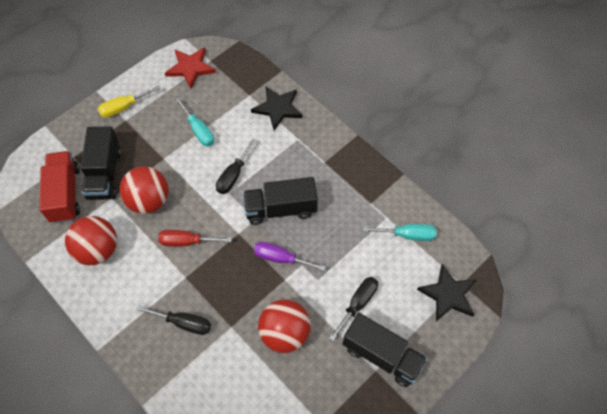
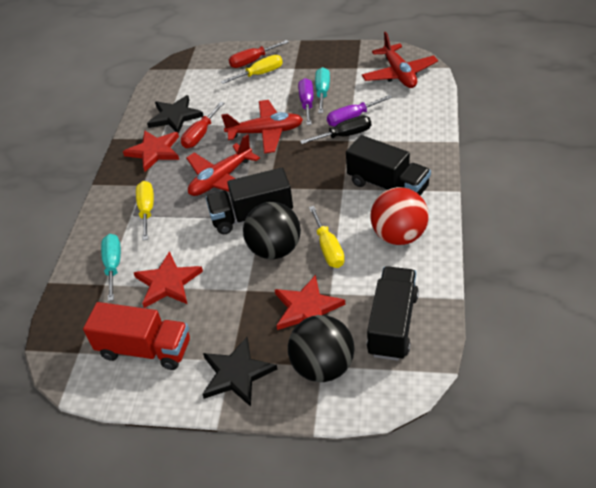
black ball: none = 0 -> [243,202,301,259] [288,315,354,382] = 2
black screwdriver: [136,305,211,335] [216,139,257,194] [329,277,378,341] = 3 -> [300,115,371,144] = 1
purple screwdriver: [254,242,326,271] = 1 -> [298,78,314,125] [327,95,392,127] = 2
red ball: [65,216,117,265] [120,166,169,214] [258,299,311,353] = 3 -> [370,187,429,245] = 1
red plane: none = 0 -> [186,134,260,196] [221,100,303,153] [362,32,438,88] = 3
red screwdriver: [158,230,232,247] = 1 -> [181,102,224,148] [229,40,289,68] = 2
red star: [165,47,216,88] = 1 -> [123,130,179,172] [134,251,203,308] [275,275,345,330] = 3
yellow screwdriver: [98,86,161,118] = 1 -> [136,181,154,240] [221,55,283,84] [309,206,345,268] = 3

